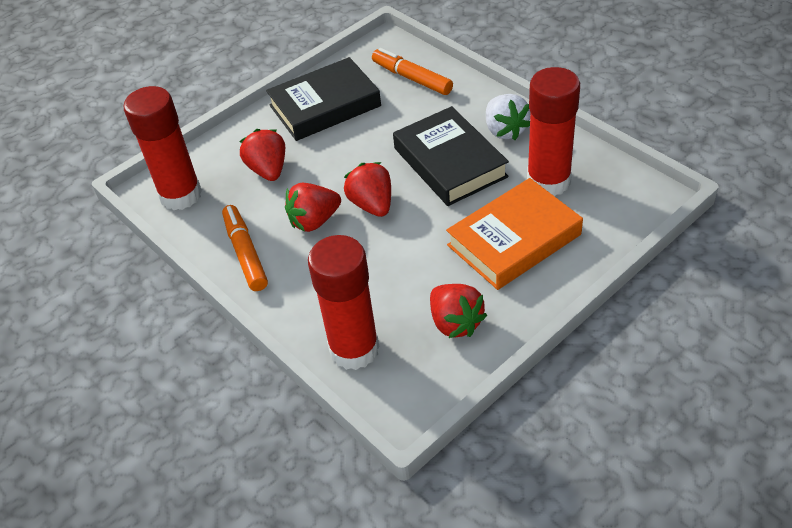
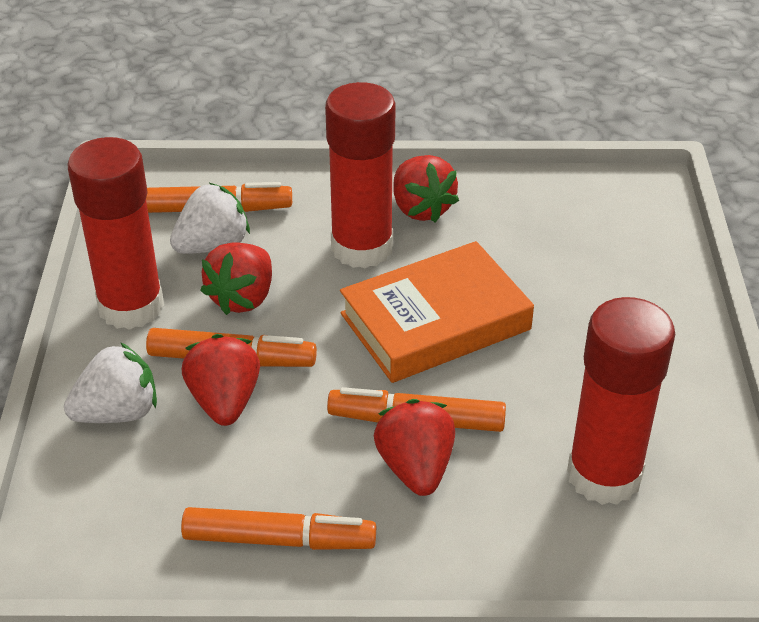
black book: [266,57,381,141] [393,106,509,206] = 2 -> none = 0
orange marker: [222,205,268,291] [372,48,453,95] = 2 -> [146,182,292,213] [146,328,317,367] [181,507,376,550] [327,387,506,432] = 4
white strawberry: [486,94,530,140] = 1 -> [64,342,157,423] [170,183,250,254] = 2

